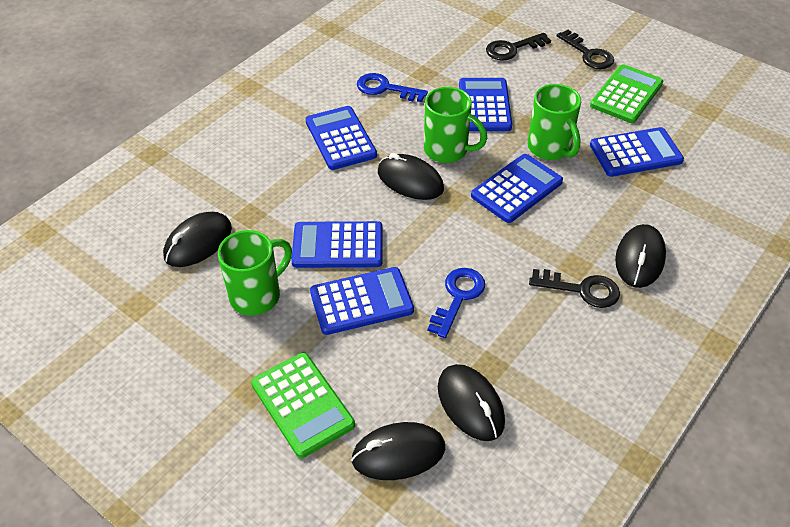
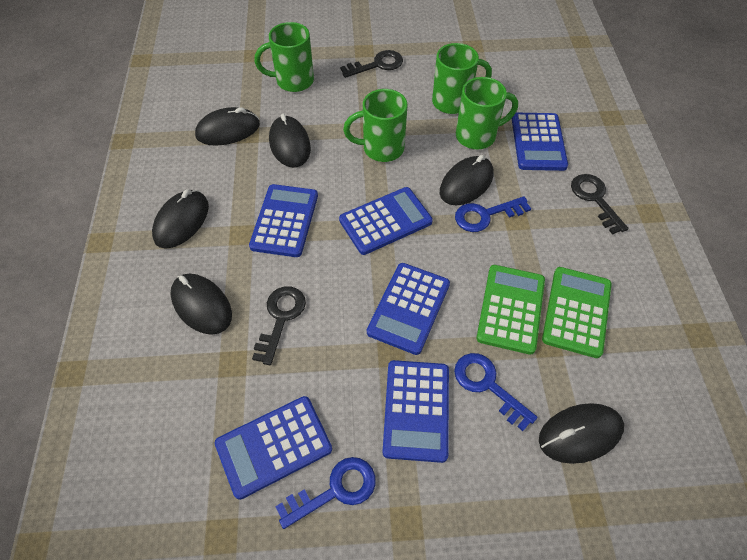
black mouse: [163,212,232,267] [351,422,445,480] [378,153,444,200] [438,364,505,441] [615,224,666,288] = 5 -> [152,189,209,249] [171,274,232,335] [195,107,260,146] [269,114,311,168] [440,155,494,206] [539,403,624,464] = 6
blue key: [357,73,428,102] [428,268,485,338] = 2 -> [275,457,376,529] [454,353,538,431] [455,196,531,232] = 3
green mug: [218,230,292,316] [424,87,487,163] [528,84,581,160] = 3 -> [255,22,314,92] [343,89,407,162] [432,43,492,114] [456,77,518,149] = 4

